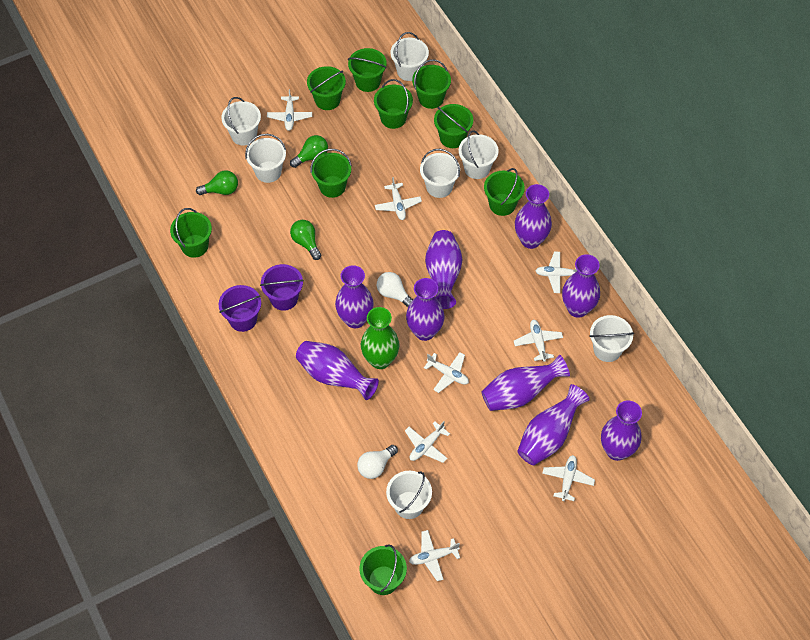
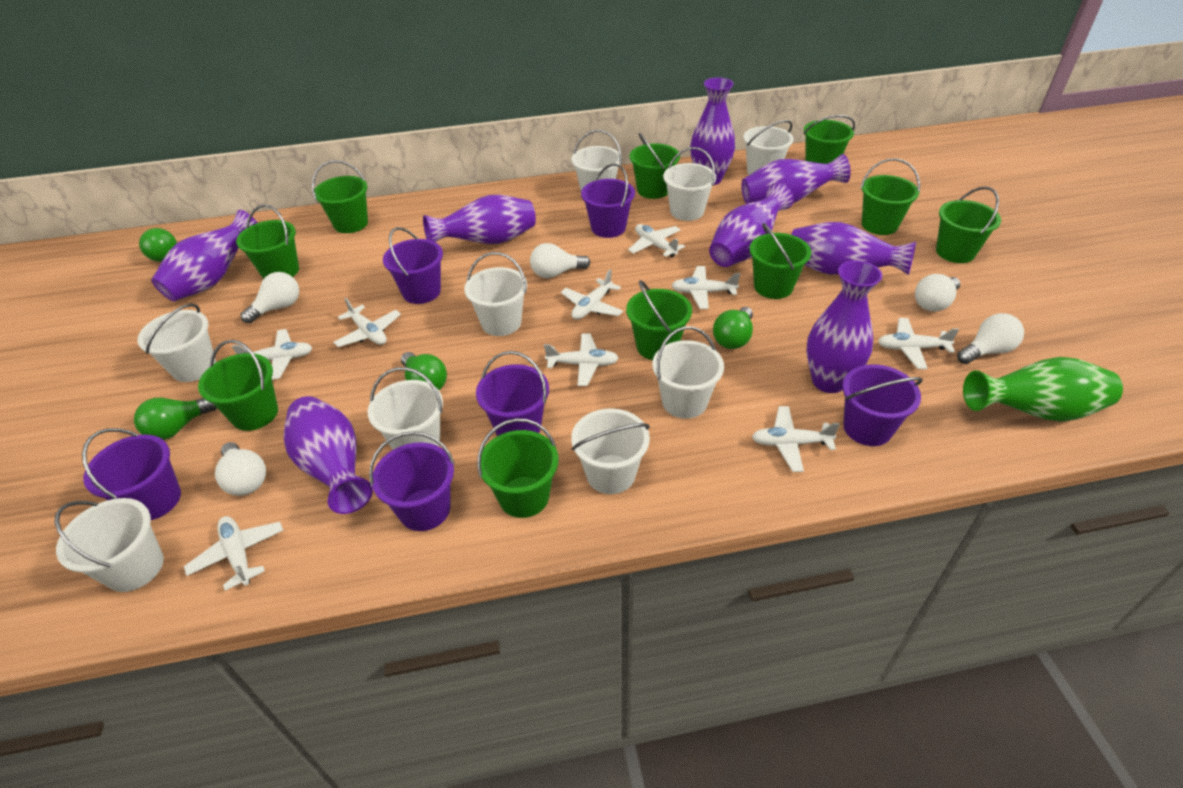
green bucket: [170,208,212,258] [307,66,346,110] [310,149,352,198] [348,48,387,92] [360,544,407,595] [374,79,413,129] [412,59,451,109] [434,104,473,148] [484,168,525,216] = 9 -> [198,340,278,431] [236,204,299,279] [312,160,368,233] [477,418,559,518] [626,280,692,360] [630,133,680,199] [749,223,811,299] [803,115,855,164] [860,158,920,235] [936,186,1001,263] = 10
green light bulb: [196,170,238,195] [290,135,328,168] [290,220,322,260] = 3 -> [134,397,217,440] [139,228,177,262] [401,352,447,390] [713,307,753,349] = 4
purple bucket: [219,285,261,332] [260,264,304,311] = 2 -> [82,428,181,520] [369,431,455,531] [383,227,443,304] [476,351,549,436] [581,164,635,238] [843,364,923,446] = 6
purple vase: [296,341,379,400] [335,265,374,328] [406,278,445,341] [425,230,462,309] [481,355,570,411] [515,184,552,249] [517,384,590,465] [562,254,600,318] [601,400,642,461] = 9 -> [151,210,257,301] [284,396,373,514] [423,195,536,244] [690,77,735,185] [709,183,794,267] [741,154,851,204] [791,222,916,275] [806,261,882,393] = 8
white bucket: [221,97,261,146] [245,134,286,183] [386,471,432,519] [391,32,429,81] [420,149,460,198] [459,130,499,179] [589,315,634,362] = 7 -> [54,498,164,592] [137,303,216,382] [367,367,443,450] [464,252,527,336] [571,130,622,191] [571,408,650,494] [652,326,724,419] [663,147,716,221] [743,120,794,175] = 9
white light bulb: [357,445,398,479] [377,272,413,307] = 2 -> [215,442,266,496] [241,272,299,323] [530,243,590,278] [915,274,960,312] [957,313,1024,364] = 5
white plane: [267,89,312,131] [375,177,422,220] [405,421,450,463] [409,530,460,581] [424,352,469,393] [514,320,563,362] [535,251,577,293] [542,455,595,501] = 8 -> [184,516,283,591] [232,329,312,380] [333,297,401,347] [544,333,618,386] [561,269,623,320] [628,224,685,257] [671,266,740,309] [752,406,840,472] [878,318,959,369] = 9

